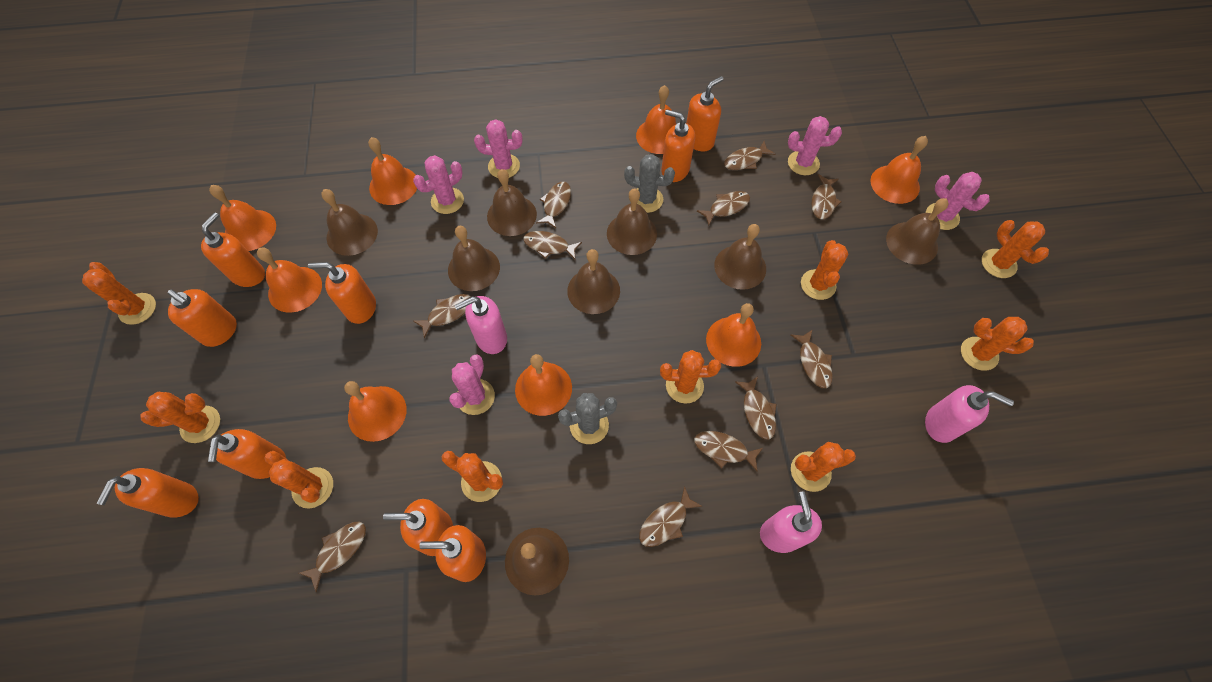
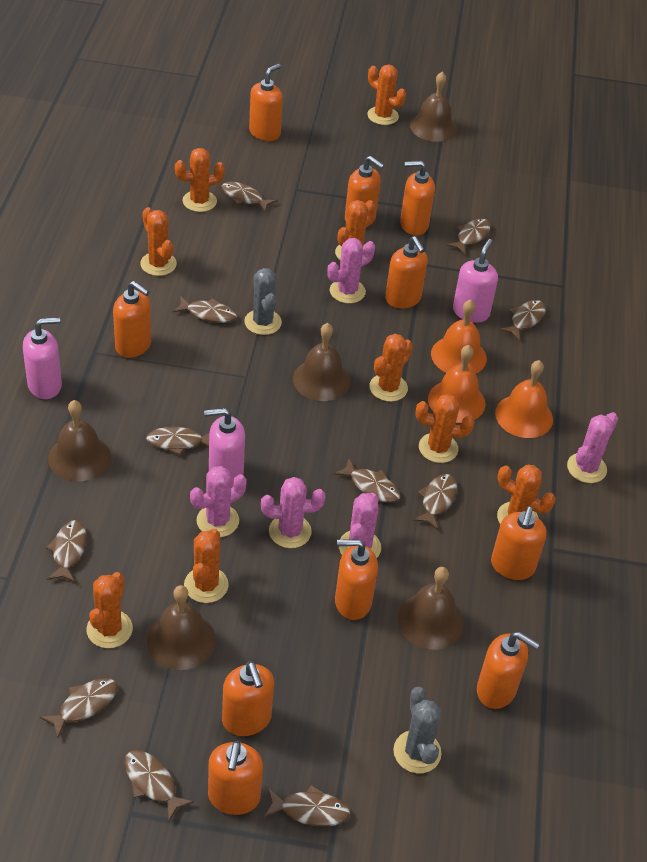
brown bell: [321,189,378,256] [448,226,500,291] [487,169,537,236] [505,528,569,595] [567,249,620,314] [607,188,657,255] [714,224,766,290] [886,198,949,265] = 8 -> [48,400,111,482] [147,585,216,670] [293,323,350,401] [397,567,464,650] [410,72,457,142] = 5
orange bell: [209,185,276,251] [257,248,322,313] [344,381,407,442] [368,137,417,205] [515,354,572,416] [636,85,676,154] [706,303,761,367] [870,136,928,204] = 8 -> [428,345,486,423] [431,299,487,374] [495,360,553,438] = 3
orange soap dispenser: [96,468,199,518] [168,289,237,347] [201,212,265,287] [208,429,286,479] [308,262,376,324] [383,499,453,556] [419,525,486,582] [661,110,695,182] [686,76,723,152] = 9 -> [113,281,151,358] [208,741,263,815] [222,661,274,736] [249,64,283,141] [335,539,378,620] [345,156,384,227] [385,236,428,308] [400,160,435,235] [477,632,539,709] [491,506,547,580] = 10

